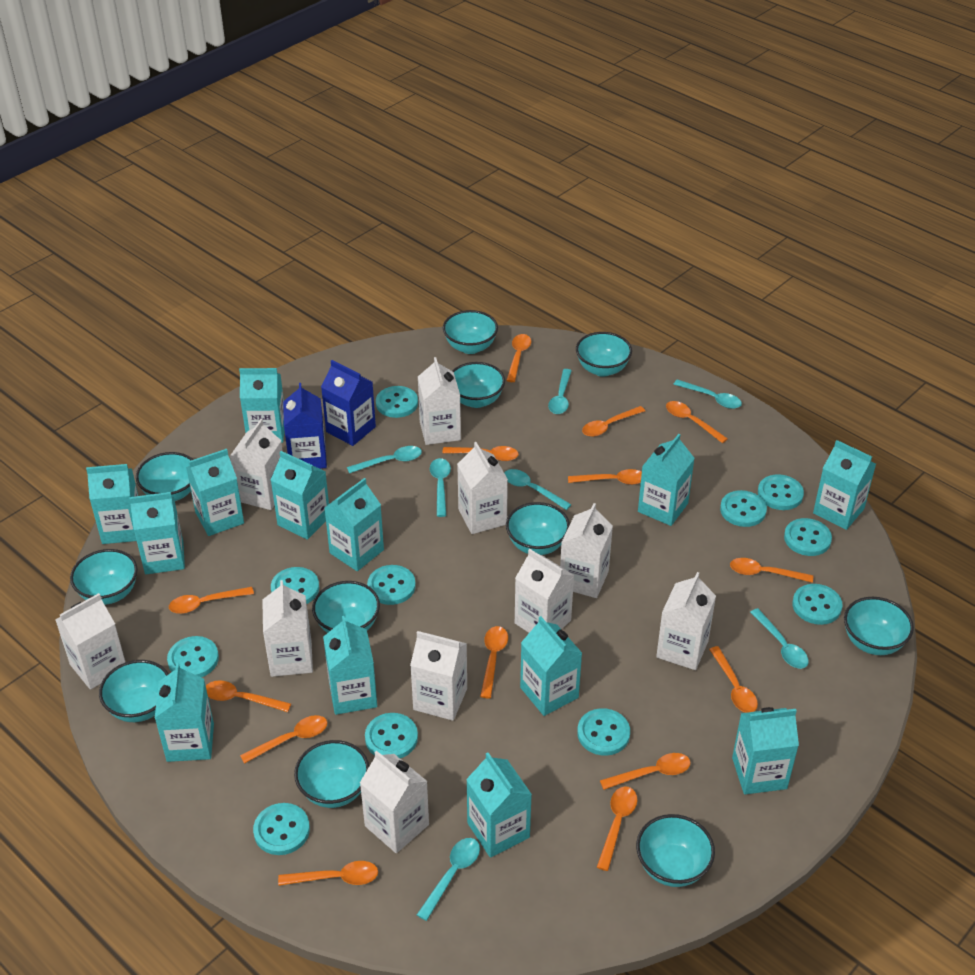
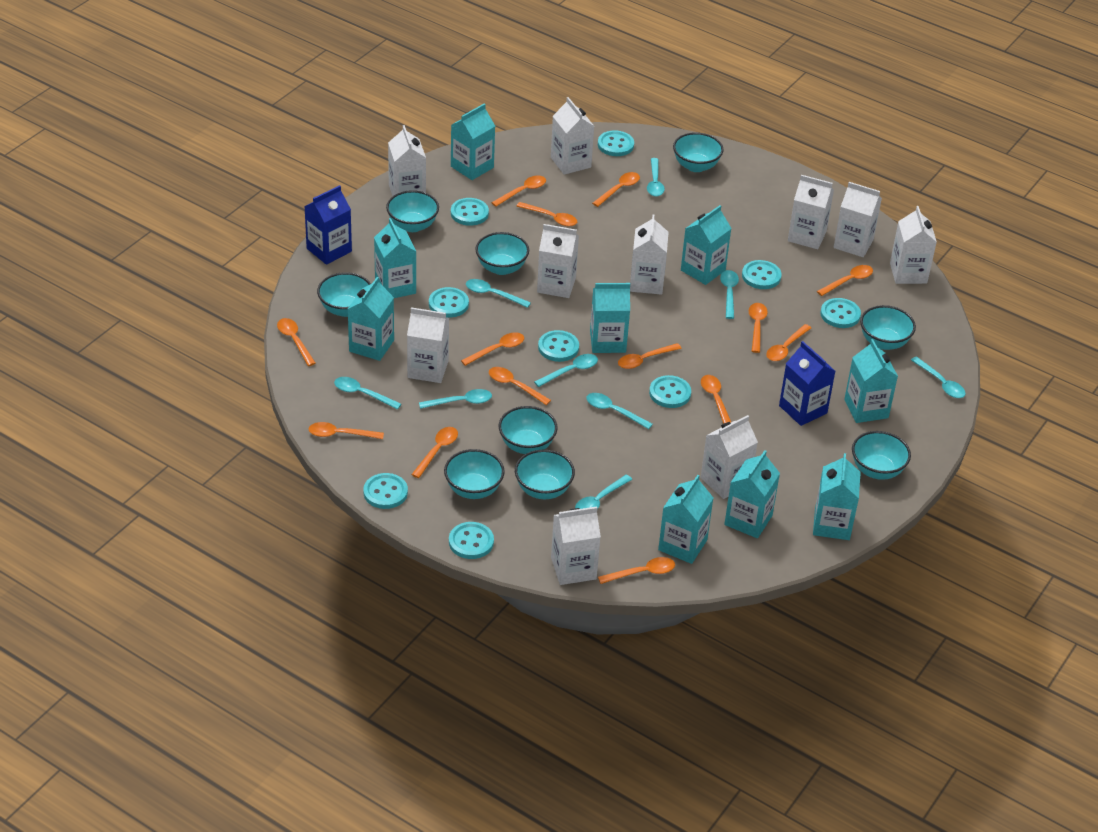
turquoise bowl: [70,549,138,605] [99,660,169,722] [136,452,193,501] [294,740,369,808] [312,581,380,633] [443,310,498,354] [452,362,505,408] [506,502,570,555] [576,332,632,377] [636,814,715,887] [844,597,914,655] = 11 -> [317,272,371,317] [386,190,439,232] [444,449,505,499] [475,232,529,275] [499,406,557,454] [515,450,575,499] [673,132,724,172] [852,431,911,480] [860,305,916,350] = 9
turquoise button: [167,636,219,677] [253,803,310,855] [271,567,319,604] [365,713,418,758] [367,565,416,605] [376,386,418,418] [577,708,630,756] [720,490,767,527] [758,474,804,510] [784,518,832,556] [792,584,843,625] = 11 -> [364,473,408,509] [429,287,469,318] [449,522,494,559] [451,198,489,226] [538,330,579,362] [598,130,634,156] [649,375,691,408] [742,260,782,289] [820,298,861,328] = 9
turquoise carton: [86,464,138,544] [129,492,185,574] [155,663,214,762] [186,449,244,536] [239,368,285,443] [271,451,329,540] [323,616,377,715] [325,478,384,571] [466,752,532,858] [520,616,582,716] [638,434,695,526] [732,707,799,794] [813,440,876,530] = 13 -> [348,277,394,361] [374,218,417,298] [451,103,495,180] [590,283,630,353] [658,475,713,564] [681,205,732,285] [724,450,780,538] [813,453,861,540] [844,339,898,423] = 9
turquoise spoon: [347,446,422,474] [417,838,480,921] [430,458,451,517] [504,469,572,510] [548,369,572,414] [673,379,742,409] [750,608,809,669] = 7 -> [334,377,401,410] [419,389,492,409] [466,279,531,308] [534,354,598,387] [575,474,632,509] [586,393,653,429] [647,158,665,197] [720,270,739,319] [911,356,966,398] = 9

